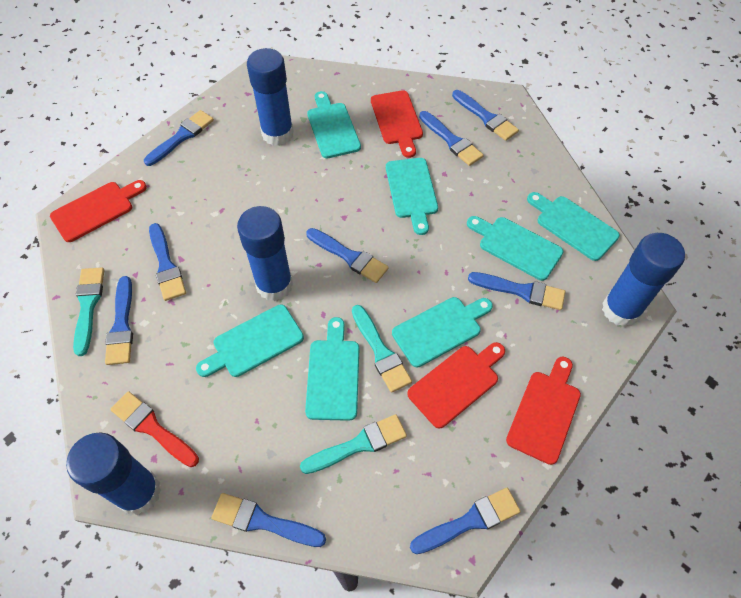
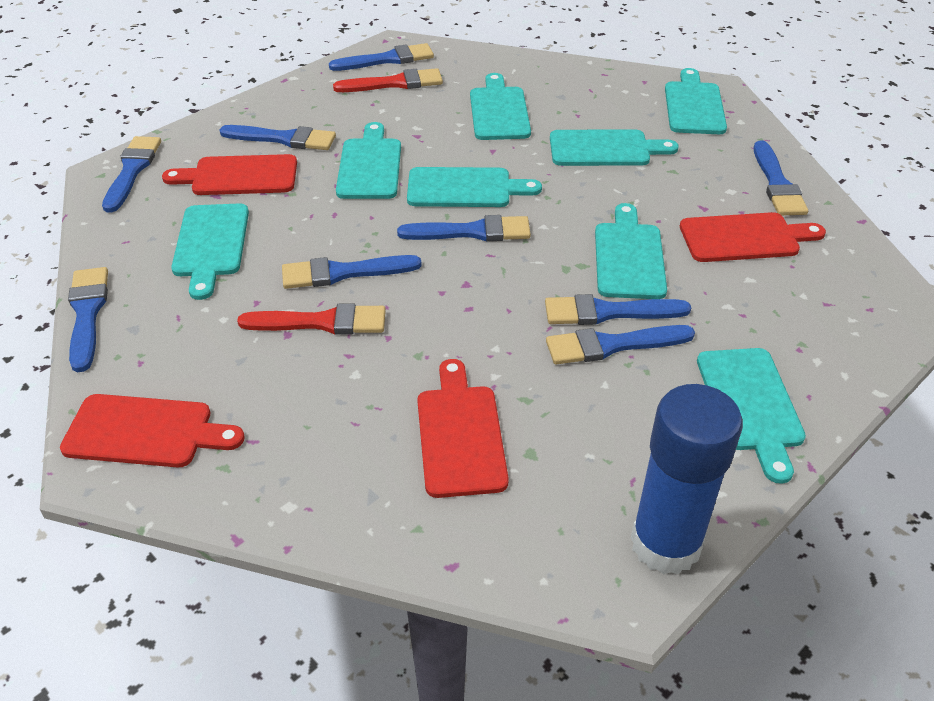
blue glue stick: [66,432,161,515] [237,206,293,301] [247,48,294,146] [602,233,685,327] = 4 -> [631,384,743,574] = 1
red brush: [110,391,199,467] = 1 -> [237,304,386,334] [333,68,443,92] = 2
turquoise brush: [73,268,105,356] [300,414,407,474] [352,305,412,393] = 3 -> none = 0
turquoise cutting board: [196,305,304,377] [305,317,359,421] [307,91,361,159] [386,158,438,235] [392,297,493,367] [467,216,563,281] [527,192,620,261] = 7 -> [171,203,249,300] [336,122,401,199] [407,167,542,207] [470,73,531,140] [550,129,679,166] [595,203,667,299] [665,68,727,134] [697,348,806,484] = 8

